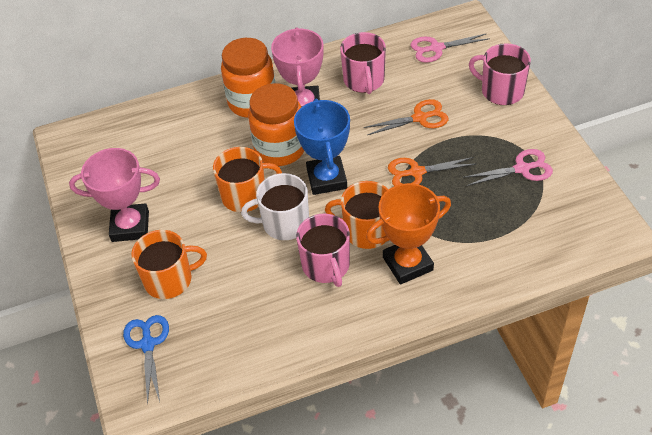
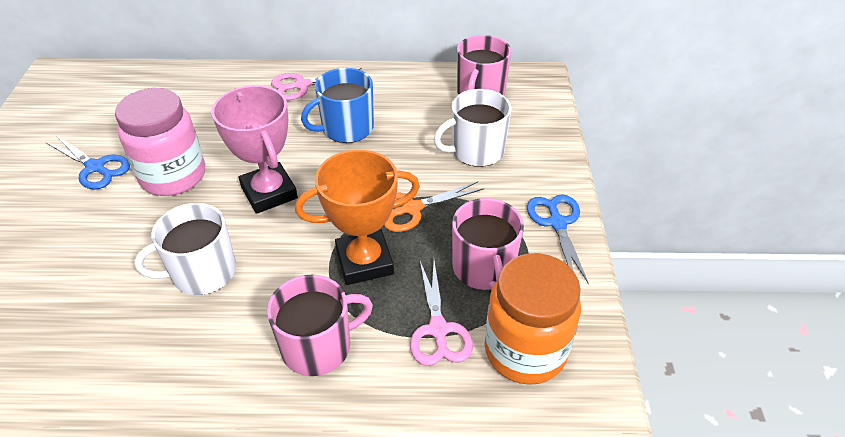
blue mug: none = 0 -> [301,68,374,143] = 1
blue scissors: [123,315,169,405] = 1 -> [45,136,130,190] [527,194,589,284] = 2
blue trophy: [294,98,350,195] = 1 -> none = 0
orange jar: [221,38,275,118] [248,83,304,166] = 2 -> [485,253,581,385] = 1
orange mug: [131,230,207,299] [213,147,282,212] [325,181,388,249] = 3 -> none = 0
orange scissors: [364,99,448,135] [388,157,476,186] = 2 -> [384,181,484,232] = 1
pink jar: none = 0 -> [115,88,205,196] = 1
pink trophy: [69,148,160,242] [271,27,324,107] = 2 -> [212,85,298,214] = 1
white mug: [241,173,309,240] = 1 -> [134,203,236,295] [434,89,512,167] = 2

